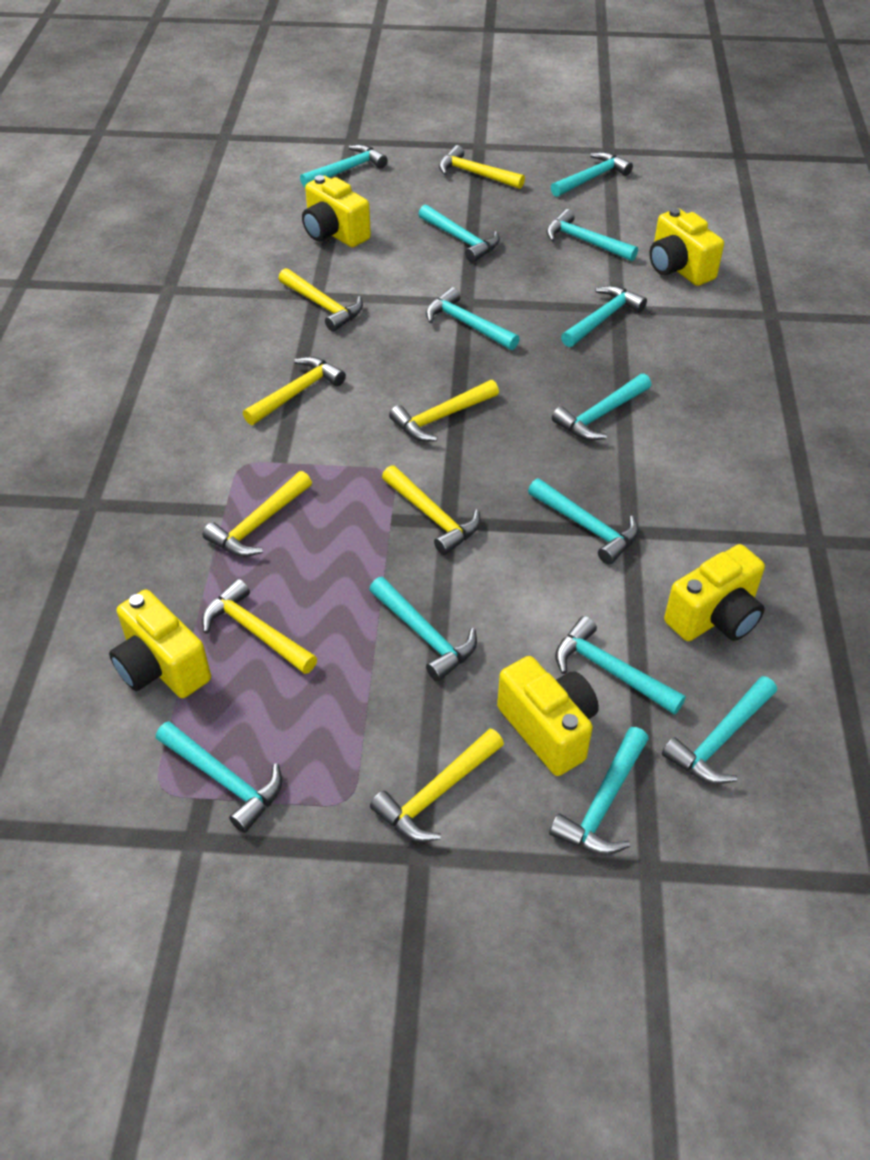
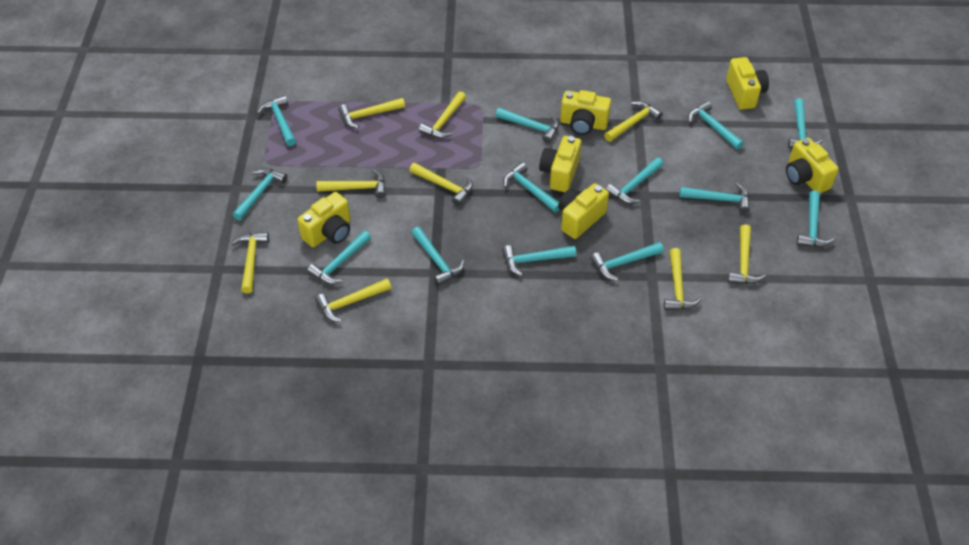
yellow camera: [109,590,211,698] [302,175,371,247] [497,656,599,776] [649,208,724,286] [664,544,765,641] = 5 -> [297,192,351,247] [539,136,582,192] [558,183,609,239] [560,90,611,135] [726,57,769,110] [786,138,839,193] = 6
yellow hammer: [202,579,317,674] [203,471,312,557] [243,357,346,425] [278,268,363,332] [370,729,504,842] [382,465,481,555] [389,380,499,441] [439,145,525,189] = 8 -> [231,232,269,293] [315,278,391,322] [316,169,385,198] [338,98,405,128] [409,163,473,206] [419,91,466,138] [604,101,663,142] [664,248,702,310] [728,225,766,284] = 9

